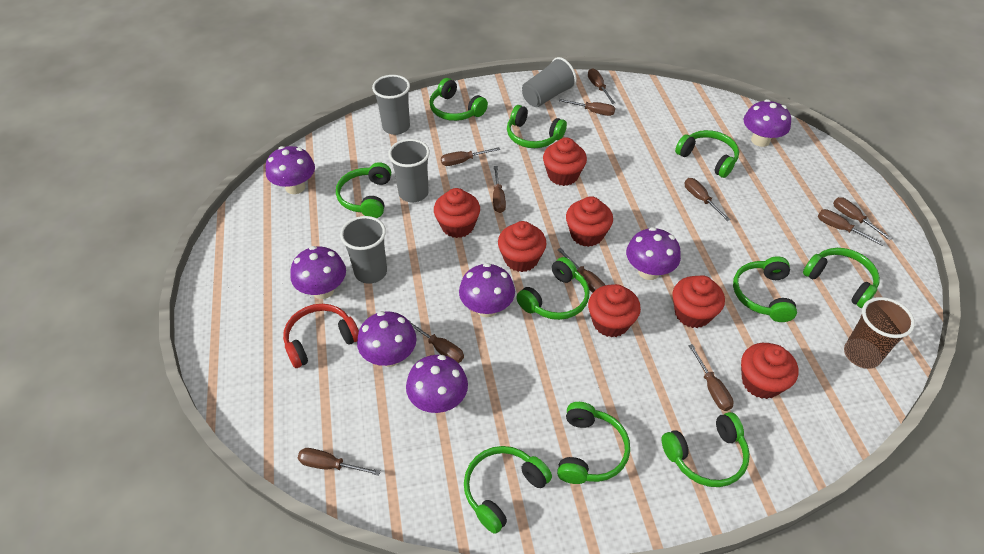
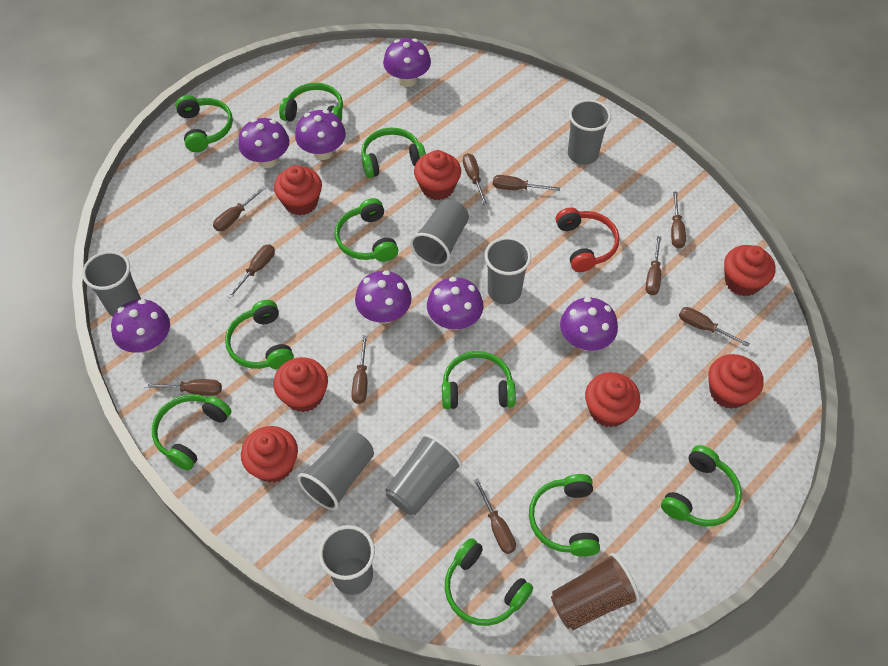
brown screwdriver: [298,448,381,476] [408,320,464,363] [441,147,500,166] [493,166,506,213] [557,248,605,293] [559,99,615,116] [588,69,615,104] [685,178,731,221] [688,344,734,411] [818,209,884,246] [833,197,892,240] = 11 -> [144,379,222,396] [213,186,266,231] [227,244,275,299] [352,336,367,404] [463,153,488,206] [474,478,516,554] [493,175,560,191] [646,236,661,295] [671,192,686,249] [679,307,750,347] = 10
grey cup: [340,216,387,284] [372,75,410,135] [388,139,430,202] [522,57,577,107] = 4 -> [82,251,141,316] [297,430,374,510] [319,525,375,595] [385,434,462,515] [410,199,469,266] [485,237,531,304] [568,99,611,165] = 7

